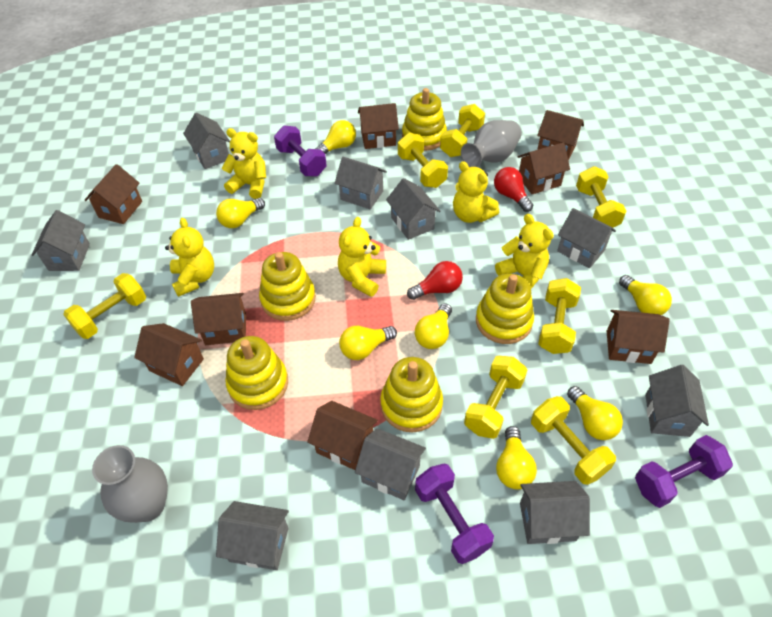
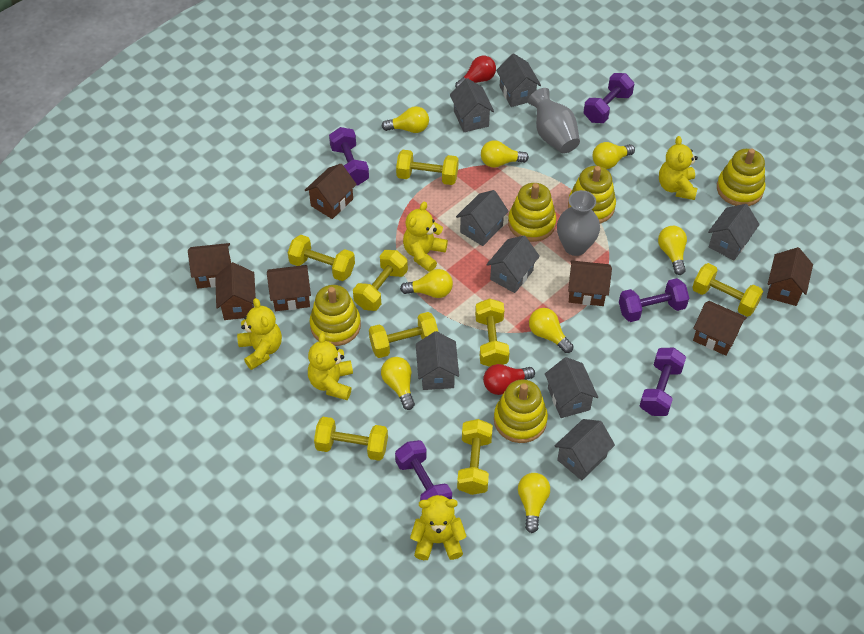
brown house: [84,164,142,224] [134,323,204,386] [191,293,246,345] [307,401,378,470] [358,103,399,149] [517,143,570,194] [537,110,584,160] [607,310,670,364] = 8 -> [188,243,231,288] [215,262,256,320] [267,265,311,311] [304,164,357,219] [568,260,612,306] [693,301,747,356] [767,247,813,306] = 7
grey house: [32,210,90,271] [183,113,230,169] [216,501,289,570] [335,157,387,209] [355,428,426,500] [386,178,440,240] [520,481,590,544] [557,208,616,268] [645,365,709,437] = 9 -> [416,331,459,390] [450,78,494,132] [456,190,509,246] [486,236,540,293] [496,53,541,107] [545,357,598,418] [555,419,615,481] [708,204,760,260] = 8
purple dumbbell: [274,126,327,177] [415,464,494,564] [635,435,733,508] = 3 -> [329,127,369,186] [395,440,452,501] [584,73,634,123] [619,278,689,322] [640,348,686,416] = 5
yellow dumbbell: [63,273,146,339] [398,133,448,188] [440,104,485,157] [464,356,527,439] [531,396,616,485] [538,278,581,354] [576,166,626,228] = 7 -> [288,235,355,281] [314,417,388,461] [353,250,408,311] [369,312,438,358] [396,150,459,185] [457,419,493,495] [475,298,510,367] [692,263,763,317] = 8
yellow light bulb: [216,198,265,228] [315,120,356,154] [339,326,397,360] [415,303,452,349] [496,426,537,489] [567,386,623,440] [619,275,672,315] = 7 -> [381,106,429,133] [381,357,415,410] [400,269,453,298] [481,140,529,168] [518,473,550,533] [529,308,573,353] [593,142,635,169] [658,226,687,275] = 8

